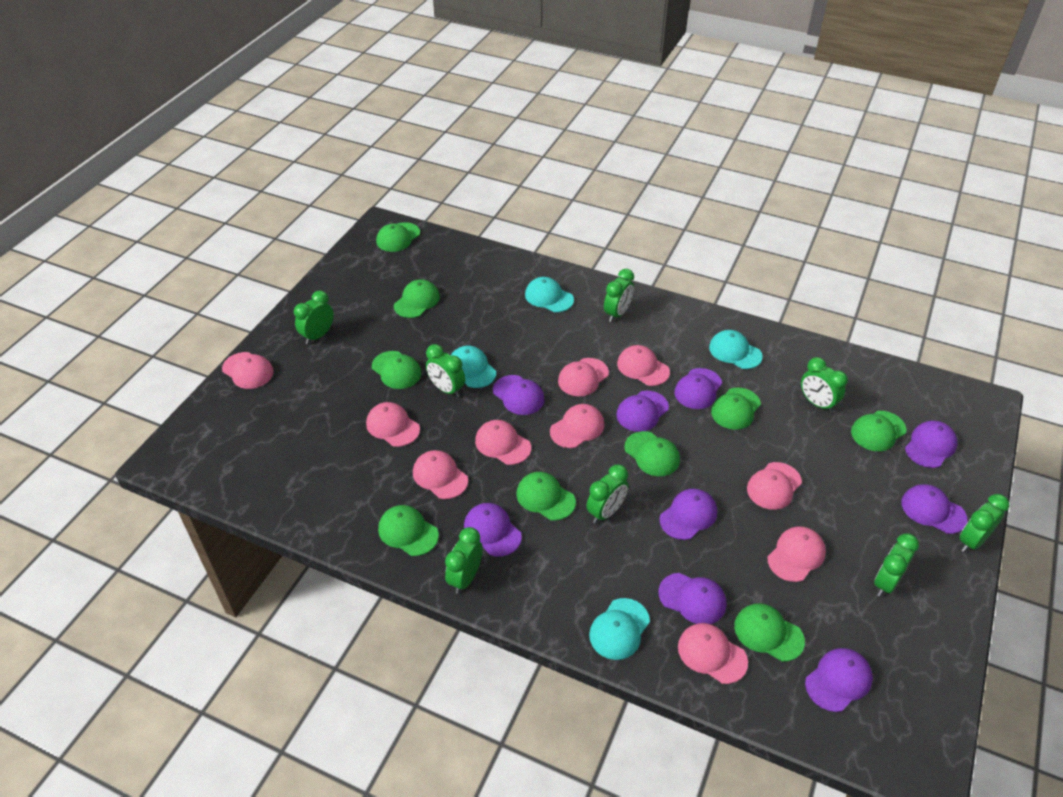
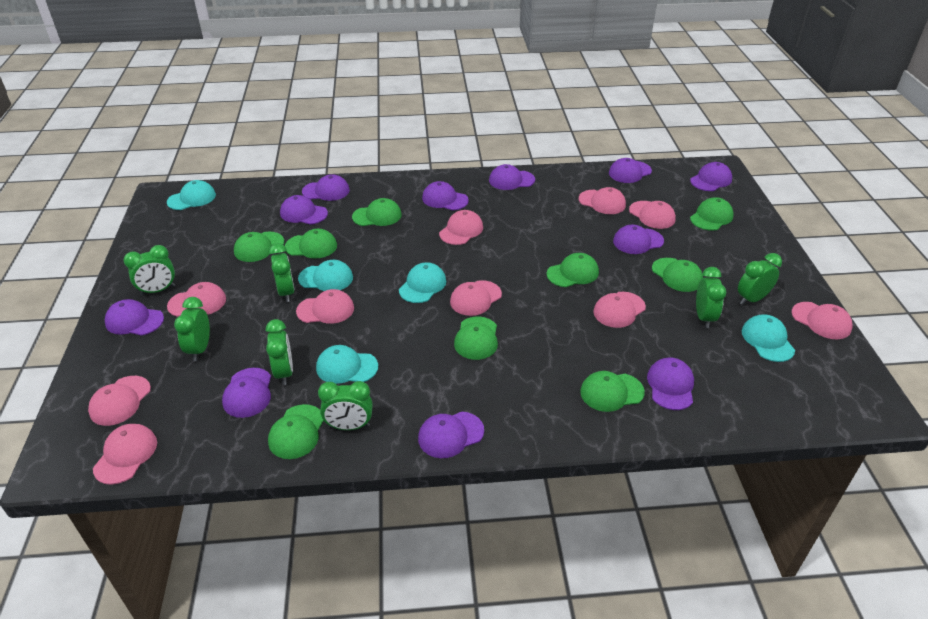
green clock: [294,290,334,344] [426,344,465,397] [445,527,482,594] [586,464,629,524] [604,269,634,322] [801,357,848,413] [874,533,919,597] [959,494,1009,552] = 8 -> [124,245,175,295] [174,297,210,361] [266,319,293,385] [269,243,295,302] [318,381,373,430] [696,267,726,328] [738,253,782,305] = 7
purple cap: [464,503,522,557] [493,375,545,415] [616,391,669,432] [658,573,726,624] [659,489,717,540] [674,368,722,409] [805,648,873,712] [901,484,968,534] [905,421,957,468] = 9 -> [105,299,164,336] [222,368,271,418] [280,195,328,225] [302,174,350,201] [418,412,484,458] [422,181,469,210] [489,164,535,190] [609,158,652,183] [613,225,664,254] [647,358,694,410] [690,162,732,191] = 11
turquoise cap: [451,346,496,388] [525,277,574,312] [589,598,650,660] [709,330,763,369] = 4 -> [167,180,216,210] [298,260,353,291] [316,345,378,384] [399,262,446,303] [742,314,795,362] = 5

